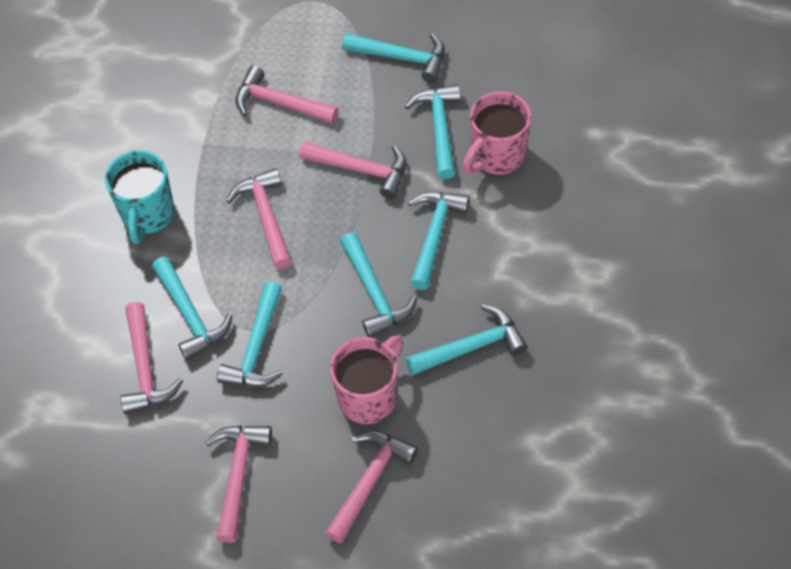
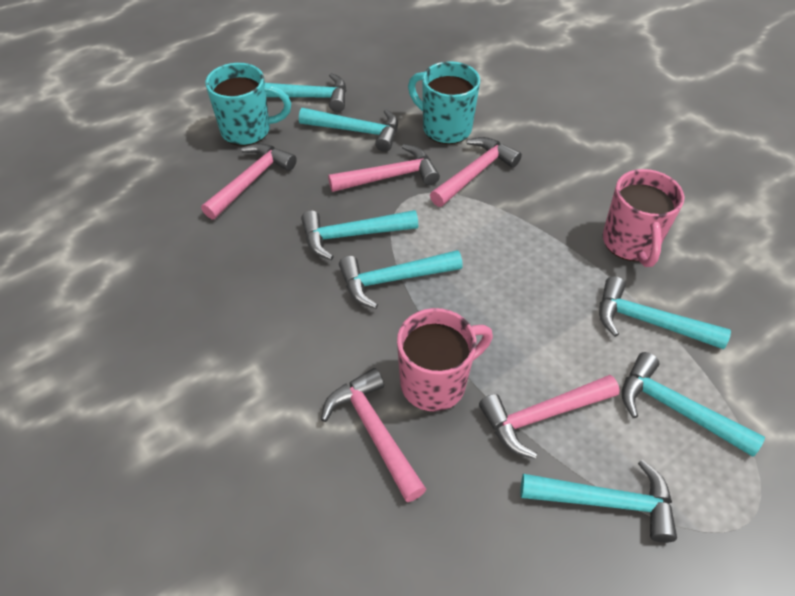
pink hammer: [120,302,183,414] [205,425,272,543] [226,168,292,269] [235,65,338,124] [299,141,406,199] [325,430,418,543] = 6 -> [201,143,297,219] [321,368,426,502] [328,144,440,192] [430,137,522,207] [479,375,620,459] = 5
turquoise mug: [105,150,175,244] = 1 -> [206,63,291,146] [408,61,480,144] = 2

